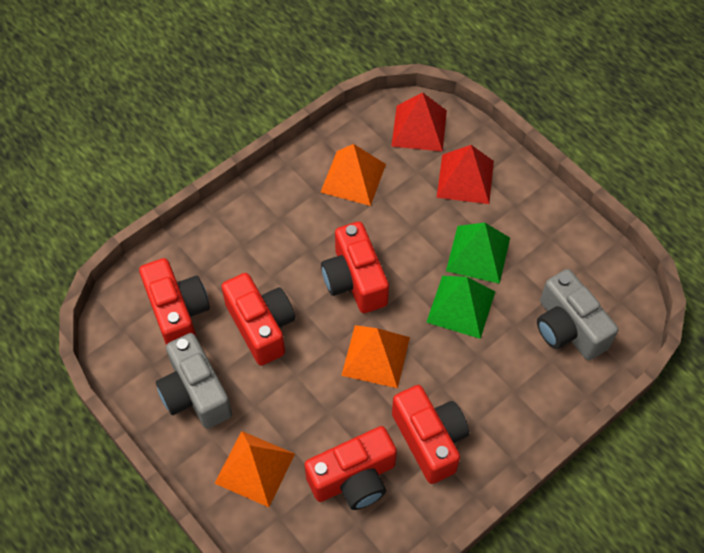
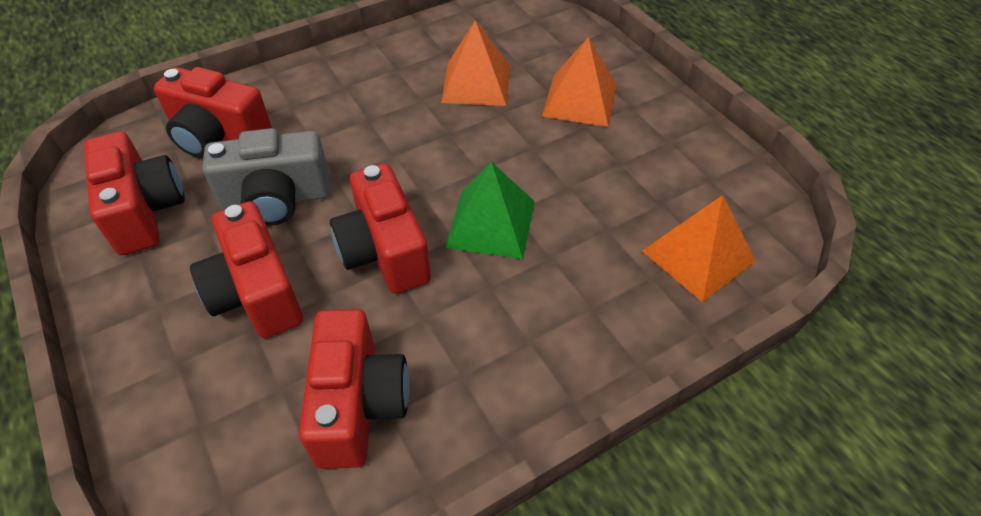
green pyramid: [427,276,496,339] [446,223,510,284] = 2 -> [445,162,535,259] = 1
grey camera: [156,333,232,429] [537,269,618,361] = 2 -> [202,128,330,226] = 1
red pyramid: [392,92,447,152] [437,145,494,204] = 2 -> none = 0

